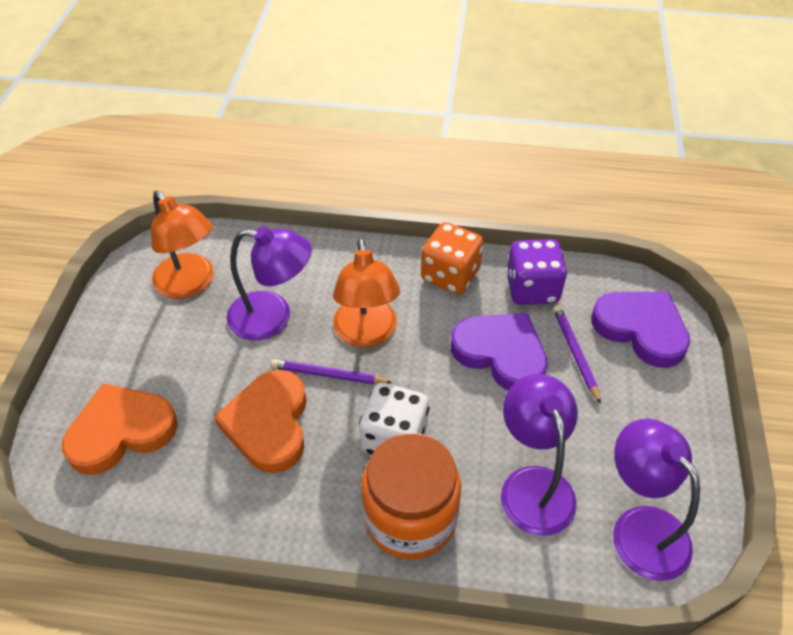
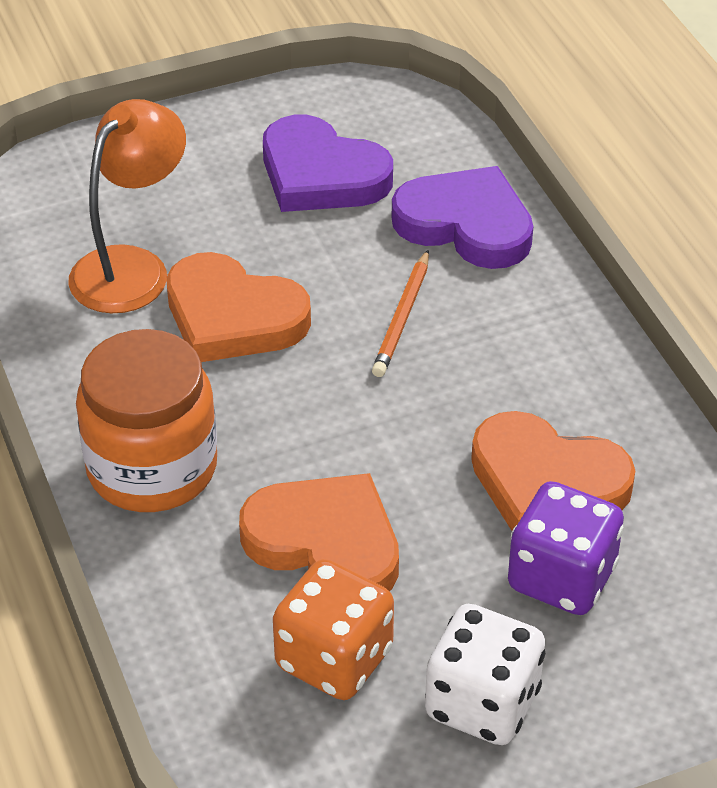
orange heart: [62,383,178,475] [214,370,307,473] = 2 -> [167,252,311,362] [239,473,399,592] [471,411,635,531] = 3
orange lamp: [151,191,214,299] [333,238,400,347] = 2 -> [68,99,186,313] = 1
orange pencil: none = 0 -> [372,250,429,377] = 1
purple lamp: [226,226,312,341] [501,374,578,536] [613,418,700,581] = 3 -> none = 0
purple pencil: [271,359,393,384] [553,305,601,404] = 2 -> none = 0

